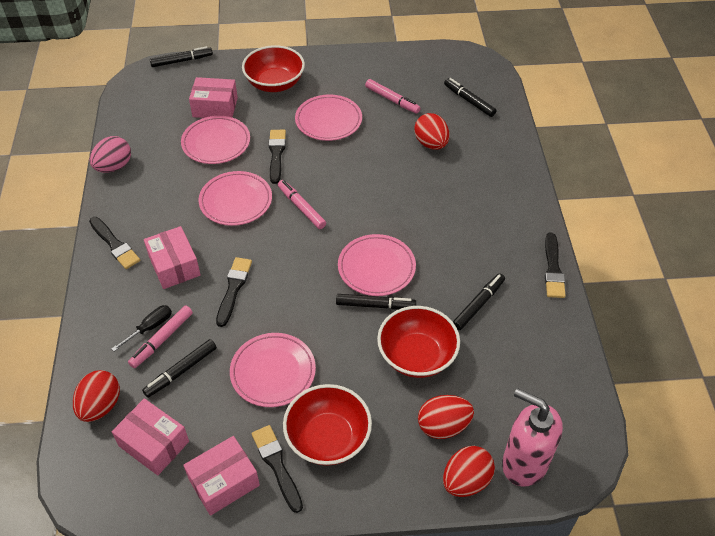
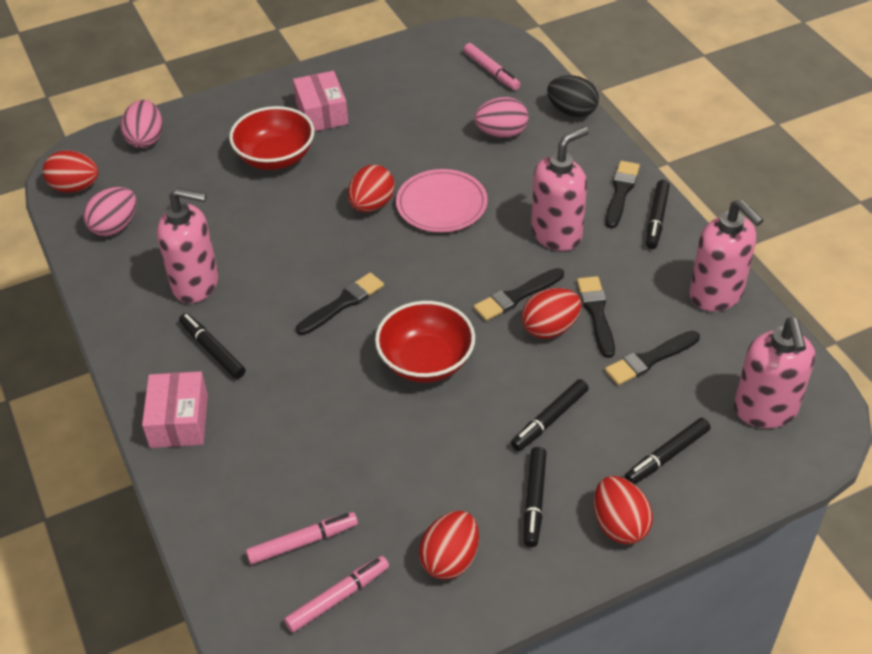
black egg: none = 0 -> [547,75,599,118] = 1
black screwdriver: [111,305,172,351] = 1 -> none = 0
pink box: [112,399,189,475] [144,226,201,289] [183,436,260,516] [189,77,238,118] = 4 -> [142,371,208,448] [293,71,348,131] = 2
pink egg: [90,136,131,173] = 1 -> [83,187,137,236] [121,100,163,148] [474,97,528,138] = 3
pink plate: [181,116,250,164] [198,171,272,226] [230,333,316,407] [295,95,362,141] [338,234,416,296] = 5 -> [396,169,488,232] = 1
pink soap dispenser: [502,388,563,487] = 1 -> [157,188,218,303] [531,127,589,251] [689,199,763,311] [734,318,815,428] = 4
red bowl: [242,45,305,92] [283,384,372,466] [377,306,460,378] = 3 -> [229,106,314,170] [375,301,475,383] = 2
red egg: [73,370,120,422] [414,113,449,150] [418,395,474,439] [443,446,495,497] = 4 -> [43,151,99,193] [348,165,394,212] [419,511,479,580] [522,288,581,339] [594,476,653,544] = 5

